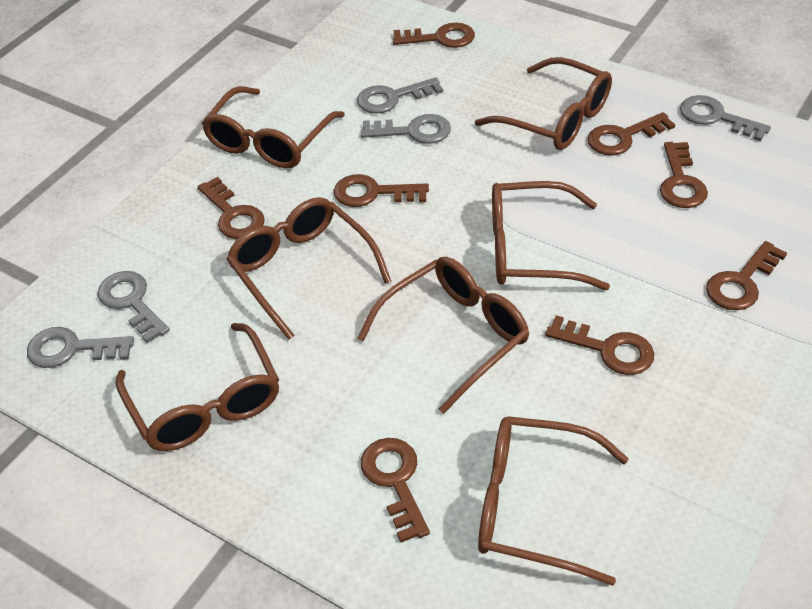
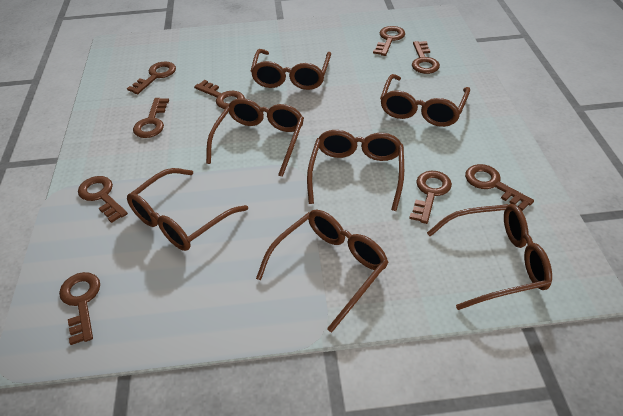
brown key: [198,177,265,239] [334,174,429,207] [361,438,430,543] [392,23,475,48] [545,315,654,375] [587,112,675,155] [660,142,708,208] [706,241,787,310] = 8 -> [59,272,100,345] [78,176,128,223] [127,61,176,94] [133,98,169,138] [194,80,245,109] [373,26,405,56] [409,171,452,224] [412,41,440,74] [465,164,534,211] = 9
grey key: [27,327,134,368] [97,271,170,343] [357,77,443,114] [361,114,451,144] [680,95,771,141] = 5 -> none = 0

